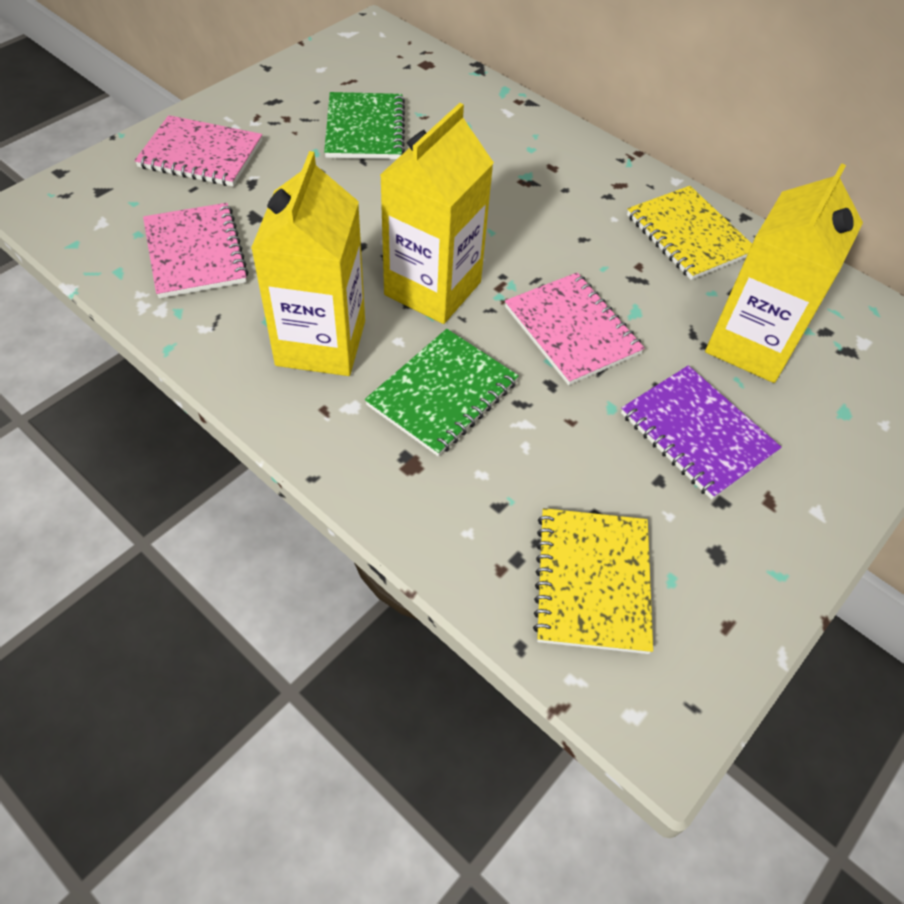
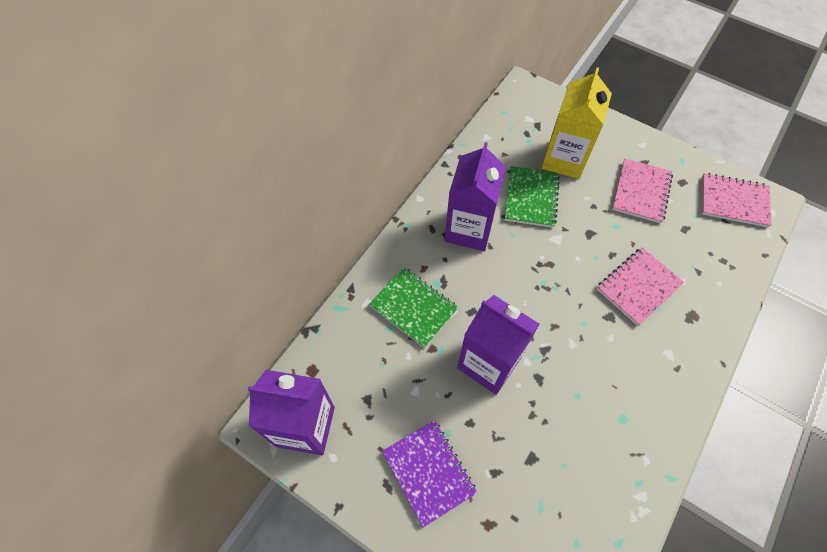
purple carton: none = 0 -> [248,370,335,455] [445,142,506,251] [457,295,539,395] = 3
yellow carton: [251,151,365,376] [380,103,494,324] [705,163,863,383] = 3 -> [542,67,612,179] = 1
yellow notebook: [533,508,653,654] [627,186,752,280] = 2 -> none = 0

